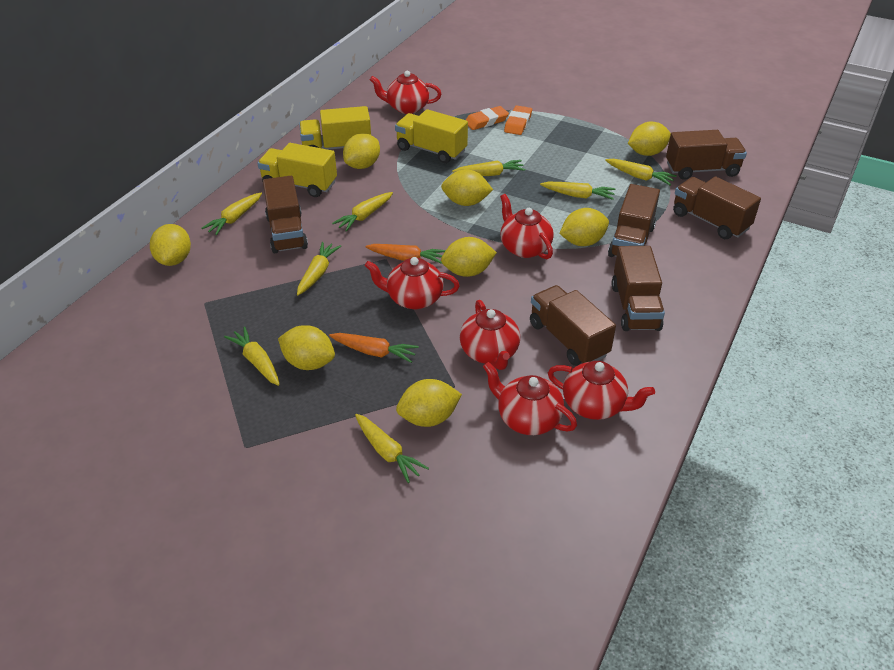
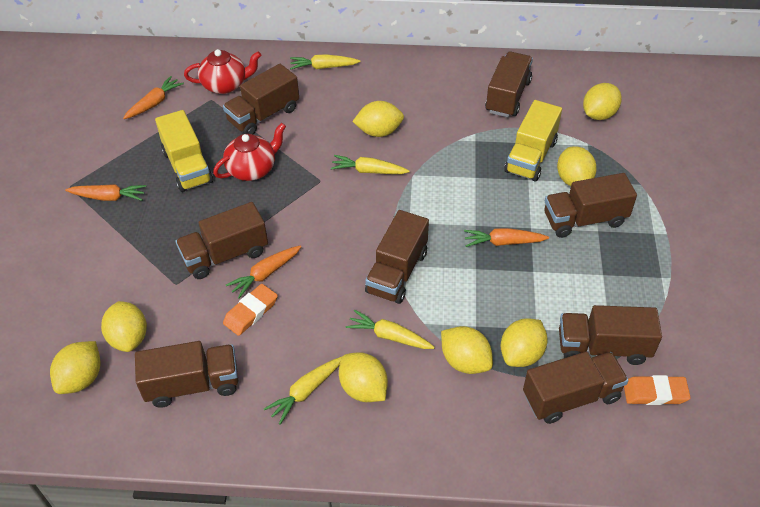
brown truck: [263,176,308,253] [530,285,616,366] [608,184,660,257] [612,246,665,331] [666,130,747,180] [673,176,761,239] = 6 -> [135,341,238,408] [176,202,268,279] [223,64,299,134] [365,210,429,304] [485,51,533,117] [523,352,629,424] [544,173,637,238] [559,305,662,365] = 8
orange carrot: [329,333,419,363] [365,244,446,264] = 2 -> [65,184,146,201] [123,76,184,119] [226,245,301,299] [464,228,549,247] = 4
red teapot: [365,257,460,309] [370,71,441,114] [460,300,520,370] [483,362,577,435] [500,194,554,259] [548,361,655,420] = 6 -> [184,49,261,94] [213,123,286,181] = 2
yellow carrot: [201,193,262,235] [224,327,280,386] [297,242,341,295] [332,192,393,232] [355,414,429,483] [452,160,525,176] [540,182,615,200] [605,159,677,185] = 8 -> [264,357,342,425] [290,54,360,70] [331,155,410,174] [346,310,435,349] = 4
yellow truck: [258,143,337,197] [299,106,371,150] [395,109,468,163] = 3 -> [155,110,213,192] [504,100,562,181] = 2

